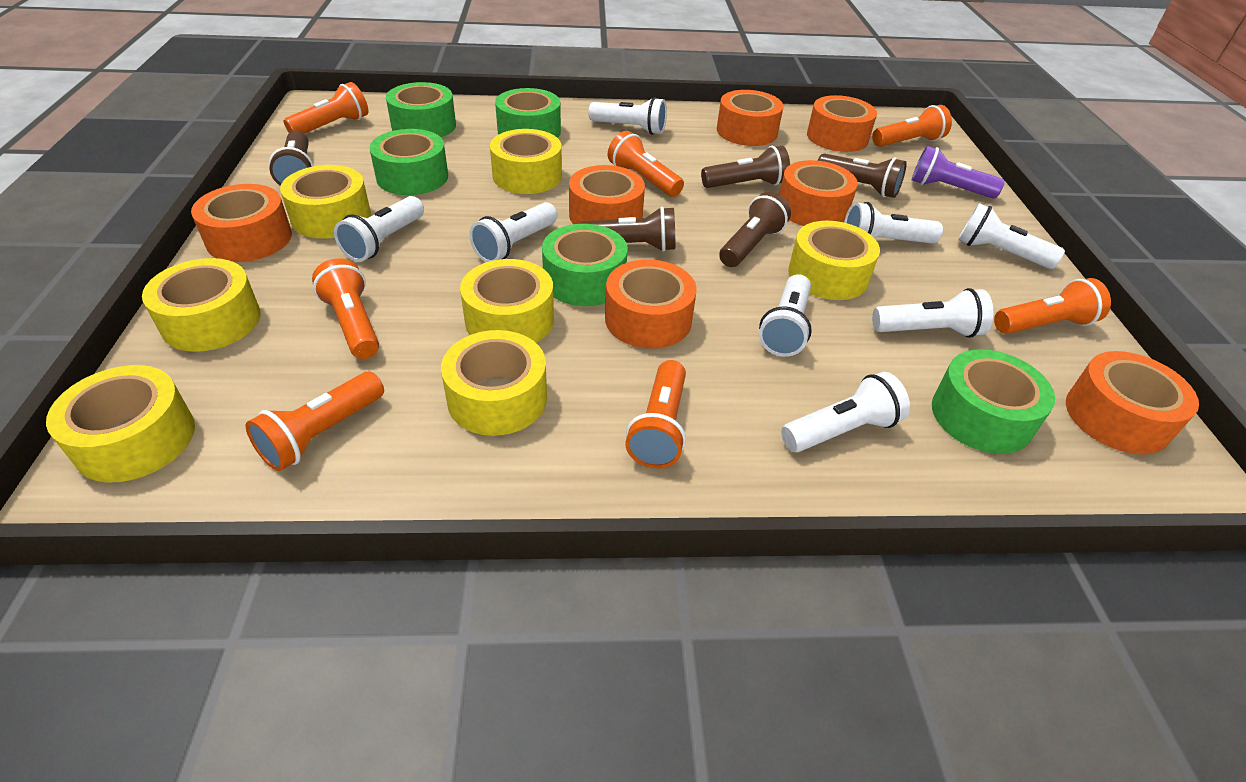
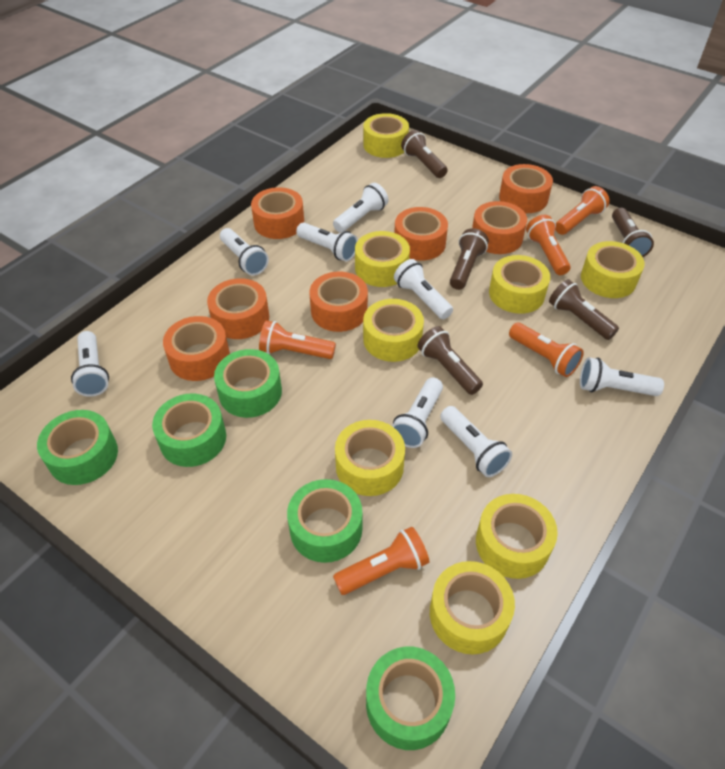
orange flashlight: [246,372,384,471] [284,82,369,134] [312,258,379,359] [608,131,684,197] [625,360,686,468] [872,105,952,147] [994,278,1111,334] = 7 -> [259,320,336,359] [333,527,430,595] [509,323,584,377] [526,215,571,275] [555,186,610,235] = 5
purple flashlight: [912,146,1005,198] = 1 -> none = 0
yellow tape: [46,365,195,482] [142,258,261,352] [280,165,371,239] [441,330,547,436] [460,259,554,343] [490,129,562,194] [788,221,880,300] = 7 -> [335,420,405,496] [355,231,410,287] [363,113,409,158] [363,299,424,362] [430,561,515,654] [476,494,558,579] [489,255,550,314] [581,241,645,298] = 8

